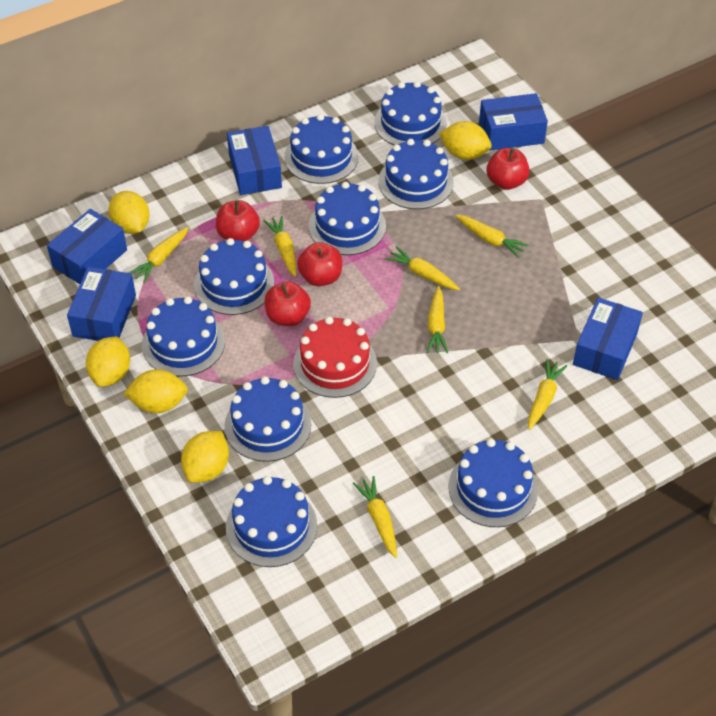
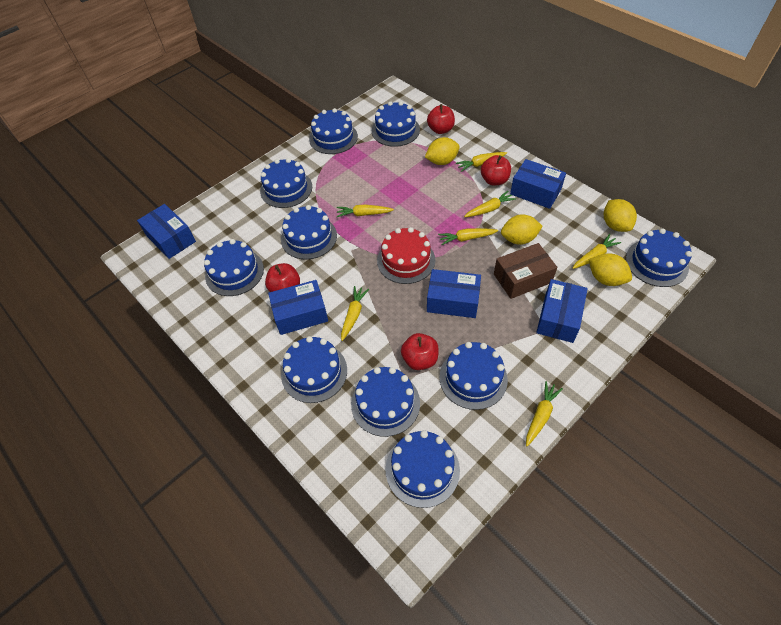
blue cake: [142,296,225,376] [194,238,274,315] [224,376,311,462] [226,476,317,567] [284,114,359,184] [309,182,386,255] [374,81,447,145] [378,139,454,209] [449,438,538,527] = 9 -> [204,239,264,296] [260,158,312,208] [281,205,337,259] [281,336,347,403] [309,108,358,154] [351,367,420,437] [372,101,420,147] [385,430,460,508] [440,342,508,410] [626,228,692,287] = 10
brown box: none = 0 -> [494,243,557,299] = 1
yellow lemon: [86,336,130,387] [108,191,150,234] [124,369,188,413] [181,431,229,483] [439,121,492,160] = 5 -> [425,137,460,165] [501,214,543,245] [588,253,632,286] [604,199,637,232] = 4

